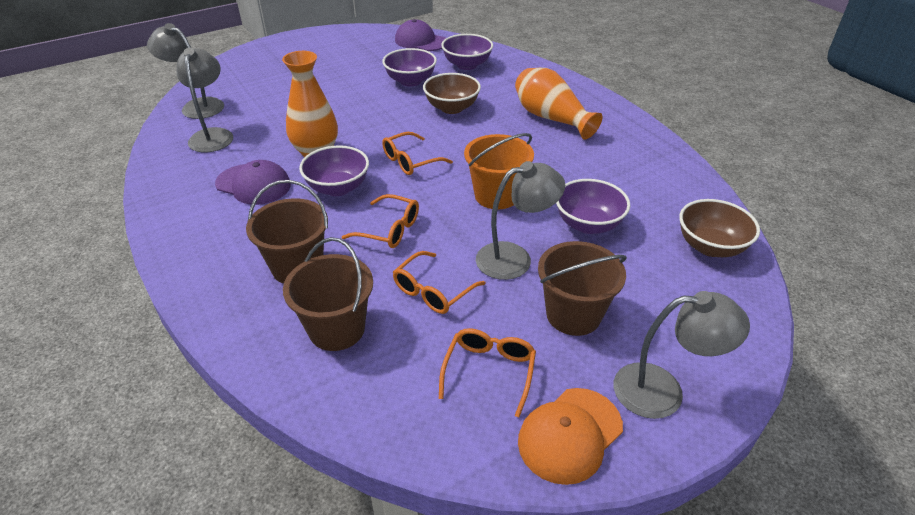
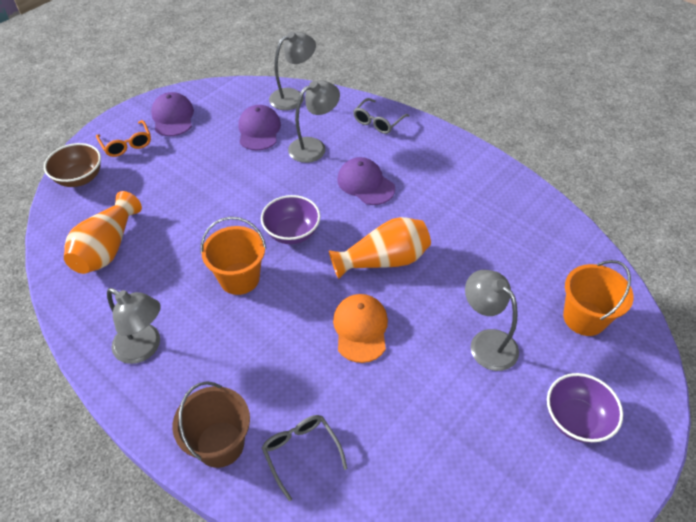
brown bowl: [423,73,481,114] [679,199,760,257] = 2 -> [44,143,101,187] = 1
brown bucket: [246,180,328,284] [283,237,373,351] [538,241,627,336] = 3 -> [173,381,250,468] = 1
grey glasses: none = 0 -> [262,415,347,501] [353,98,410,134] = 2
orange bucket: [464,133,534,209] = 1 -> [201,217,266,295] [563,260,633,336] = 2
orange glasses: [342,194,419,248] [382,132,453,175] [393,251,486,314] [439,328,536,417] = 4 -> [96,120,151,157] = 1
purple bowl: [299,145,369,196] [382,48,437,86] [441,34,493,70] [556,179,630,234] = 4 -> [261,195,321,244] [547,373,623,443] = 2
purple cap: [215,160,291,205] [395,19,446,51] = 2 -> [151,92,194,136] [238,105,281,151] [337,157,395,205] = 3

